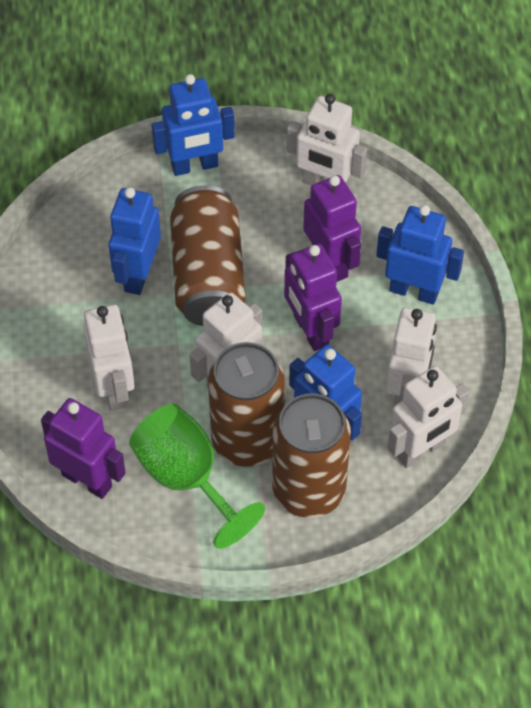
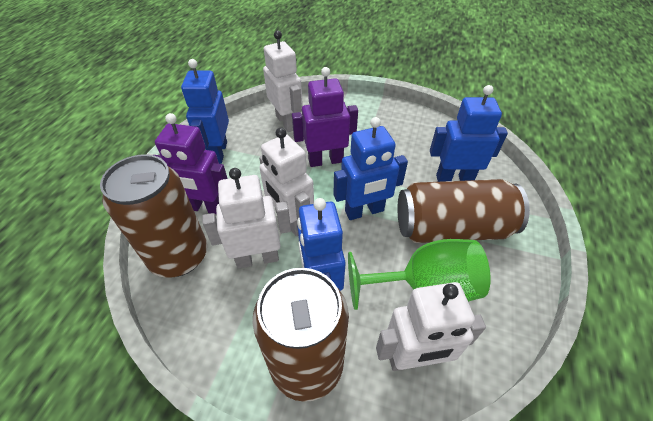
purple robot: [41,398,126,499] [284,244,342,351] [303,175,361,282] = 3 -> [154,113,228,214] [292,67,358,167] = 2
white robot: [83,304,135,411] [189,292,263,388] [287,94,367,188] [386,307,437,406] [388,366,469,468] = 5 -> [202,168,291,269] [259,127,314,236] [263,30,303,132] [376,282,486,371] = 4

